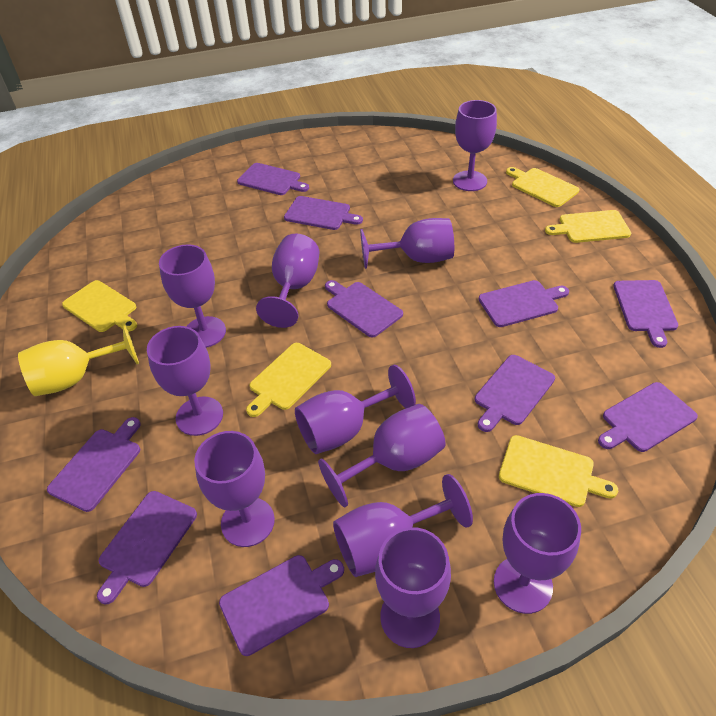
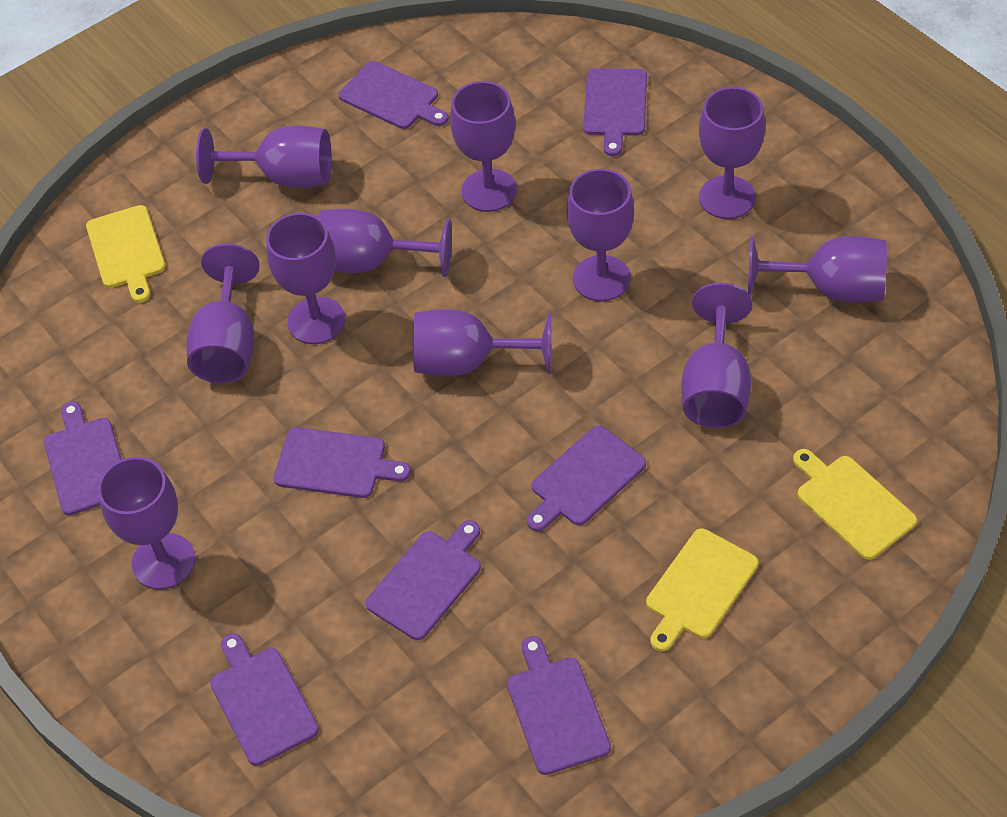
purple cutting board: [47,417,141,512] [97,491,197,605] [219,555,344,656] [237,163,309,195] [284,196,363,230] [325,280,403,338] [475,355,555,432] [478,280,569,327] [598,382,698,452] [613,280,678,348] = 10 -> [44,401,122,515] [210,633,319,766] [274,427,411,498] [339,61,448,129] [365,520,481,640] [507,636,611,775] [527,425,646,531] [583,68,647,156] = 8
yellow cutting board: [62,280,137,332] [246,343,331,417] [499,435,618,507] [506,167,579,207] [545,210,631,243] = 5 -> [86,205,166,303] [646,528,759,651] [793,449,917,560] = 3
yellow goblet: [18,322,139,396] = 1 -> none = 0

